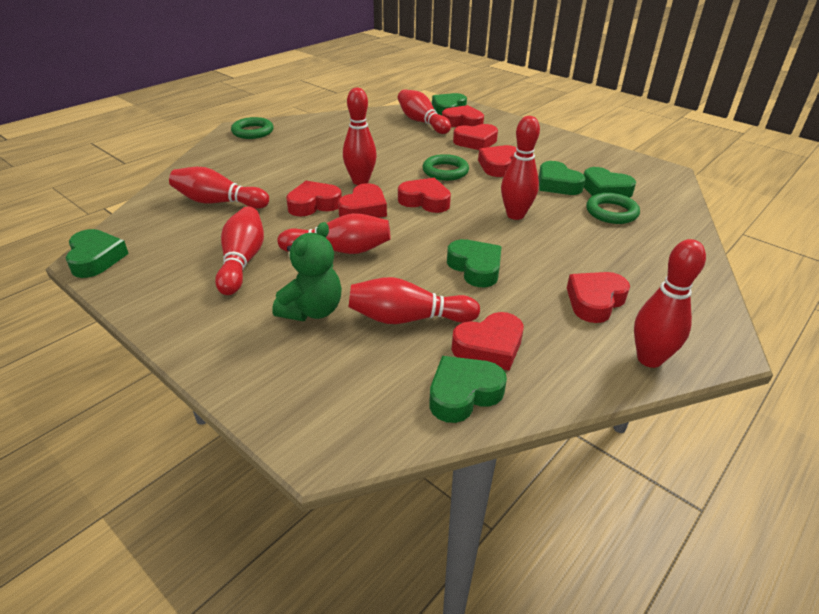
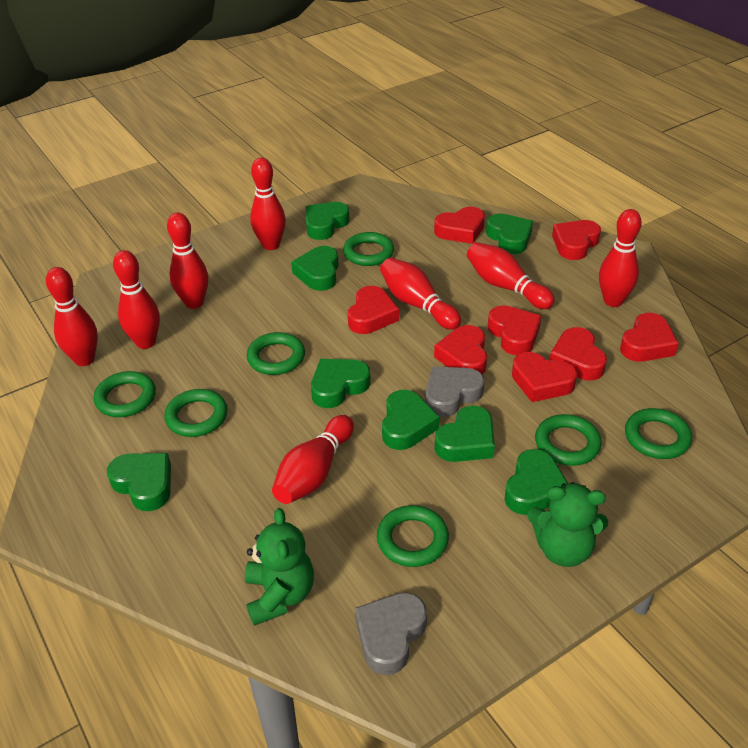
green heart: [66,229,129,278] [429,356,507,423] [432,93,467,115] [447,239,502,287] [538,161,586,195] [584,167,636,198] = 6 -> [107,453,171,511] [291,246,339,291] [305,202,349,240] [311,359,371,408] [382,390,440,450] [435,406,495,462] [486,213,533,254] [505,449,568,515] = 8
green ring: [231,117,274,139] [423,154,469,181] [586,193,640,224] = 3 -> [94,371,156,417] [164,389,227,437] [247,332,305,375] [343,232,394,266] [377,505,449,567] [535,414,602,466] [625,408,692,459] = 7
green teddy bear: [272,222,342,321] = 1 -> [245,508,314,626] [528,482,608,567] = 2
grey heart: none = 0 -> [355,592,427,675] [425,367,485,417] = 2

